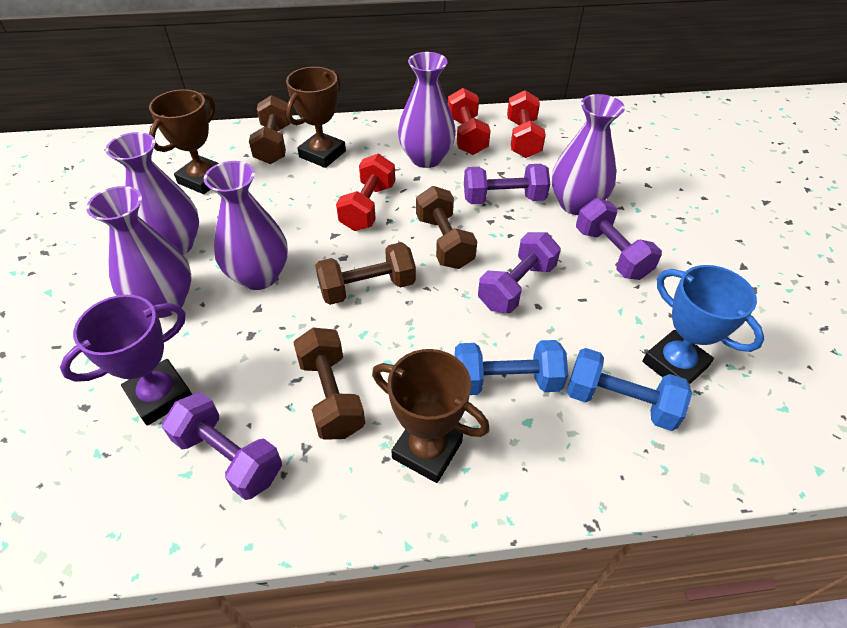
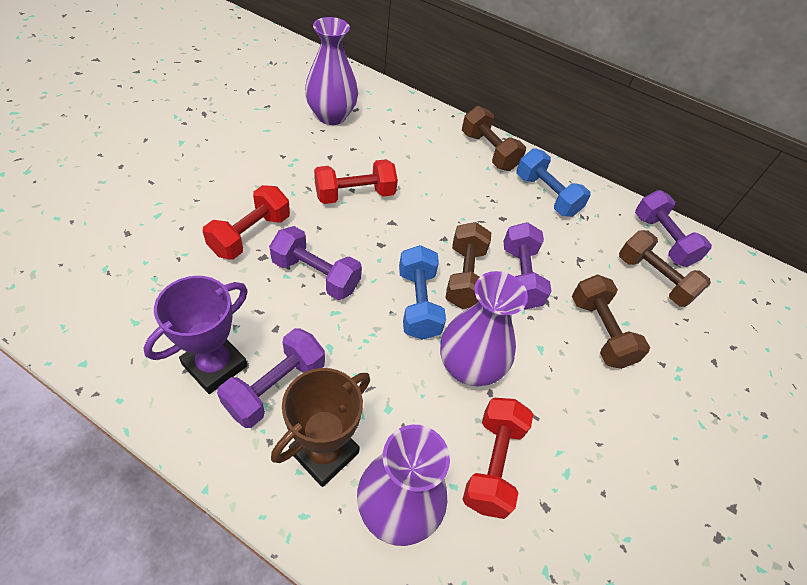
blue trophy: [642,265,765,384] = 1 -> none = 0
brown trophy: [149,89,219,194] [286,67,346,168] [372,349,489,483] = 3 -> [271,368,370,487] = 1
purple vase: [86,186,192,318] [106,132,199,255] [204,161,288,290] [398,52,456,168] [552,94,625,215] = 5 -> [305,17,358,125] [357,425,450,546] [440,271,528,386] = 3

